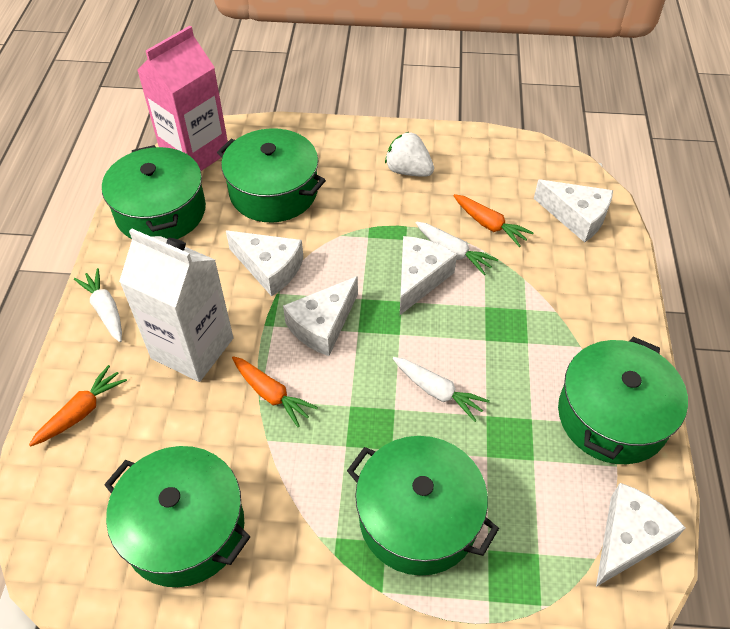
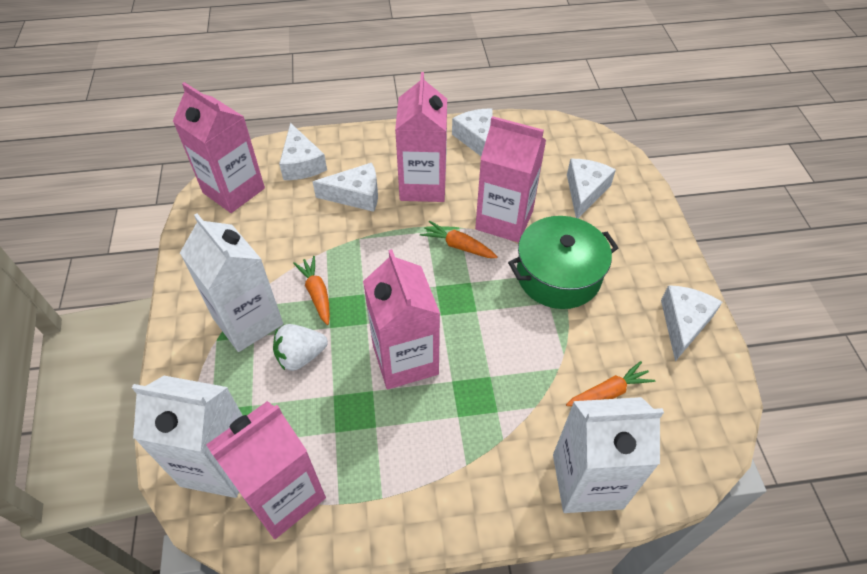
green pot: [102,145,206,239] [104,446,250,587] [217,128,326,222] [347,436,499,576] [558,337,688,464] = 5 -> [508,216,618,309] = 1
pink carton: [137,26,228,171] = 1 -> [173,82,265,213] [206,401,326,539] [363,249,440,389] [395,72,447,202] [475,116,546,243] = 5
white carrot: [74,268,122,342] [393,357,490,422] [416,222,498,275] = 3 -> none = 0
white carton: [119,228,233,382] = 1 -> [132,376,243,498] [180,213,283,352] [553,397,664,513] = 3

